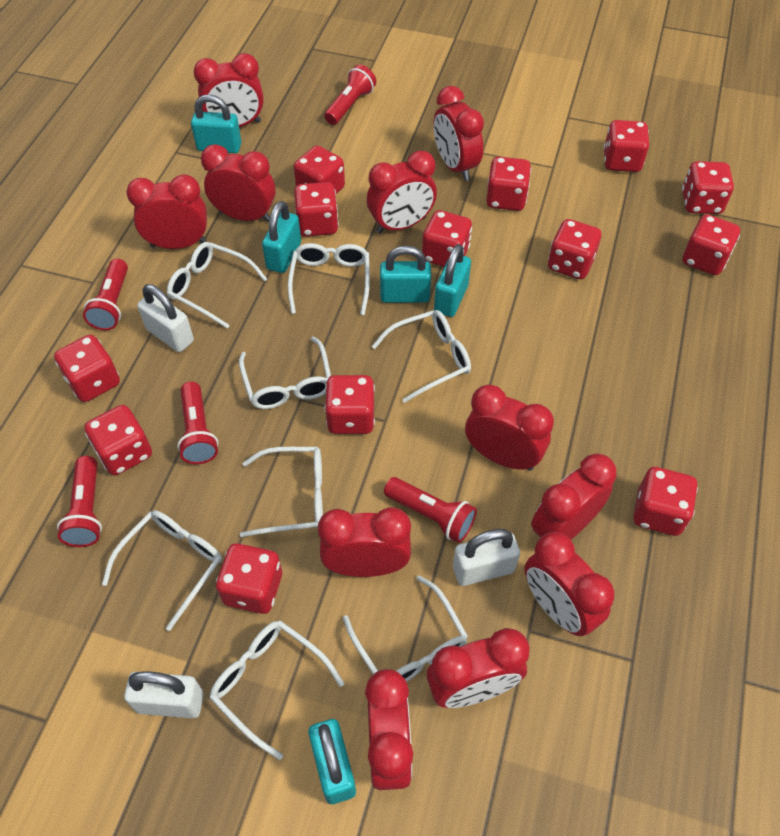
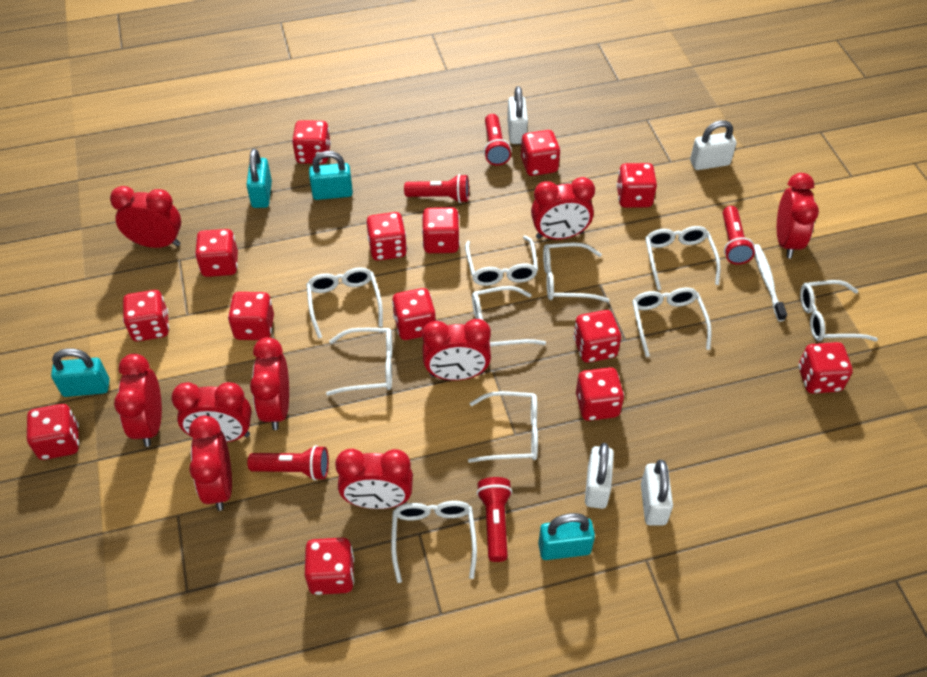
red clock: [126,174,207,249] [194,53,264,127] [201,144,275,222] [318,507,411,577] [365,669,413,790] [367,150,437,234] [427,628,530,708] [433,86,484,181] [465,384,554,471] [524,532,614,636] [531,453,617,539] = 11 -> [110,186,181,248] [114,354,162,447] [171,382,252,442] [189,415,232,511] [250,337,289,430] [335,449,413,509] [422,319,491,380] [531,177,595,240] [777,173,819,258] = 9
red dice: [54,335,120,402] [84,405,152,475] [216,543,282,614] [294,146,345,194] [294,182,339,237] [324,375,375,434] [422,210,472,267] [486,157,531,211] [548,219,601,279] [604,120,649,172] [633,467,698,536] [682,161,734,214] [682,214,740,275] = 13 -> [27,404,79,460] [123,290,169,341] [195,229,238,277] [228,292,274,340] [292,120,331,164] [305,538,354,595] [366,212,407,261] [392,288,436,340] [422,207,460,253] [521,130,561,176] [573,310,621,363] [576,367,624,421] [616,163,657,208] [798,342,853,394] = 14
turquoise padlock: [191,94,242,153] [262,201,301,273] [308,719,356,804] [380,246,431,303] [434,244,471,317] = 5 -> [51,348,109,397] [246,149,272,208] [309,151,353,200] [538,513,595,560] = 4
white glasses: [102,510,222,631] [167,242,267,329] [209,620,344,760] [239,336,331,409] [240,447,323,537] [288,243,370,315] [343,575,468,682] [372,310,471,403] = 8 -> [306,267,383,339] [326,328,392,396] [391,501,477,583] [465,235,538,286] [468,391,538,463] [472,286,546,346] [543,242,609,302] [632,287,712,357] [645,226,721,290] [800,280,878,341] = 10
white padlock: [124,671,204,718] [137,284,194,352] [453,529,520,586] = 3 -> [507,86,528,144] [585,443,614,509] [641,460,673,525] [690,120,737,170] = 4
white toothbrush: none = 0 -> [754,244,787,322] = 1

